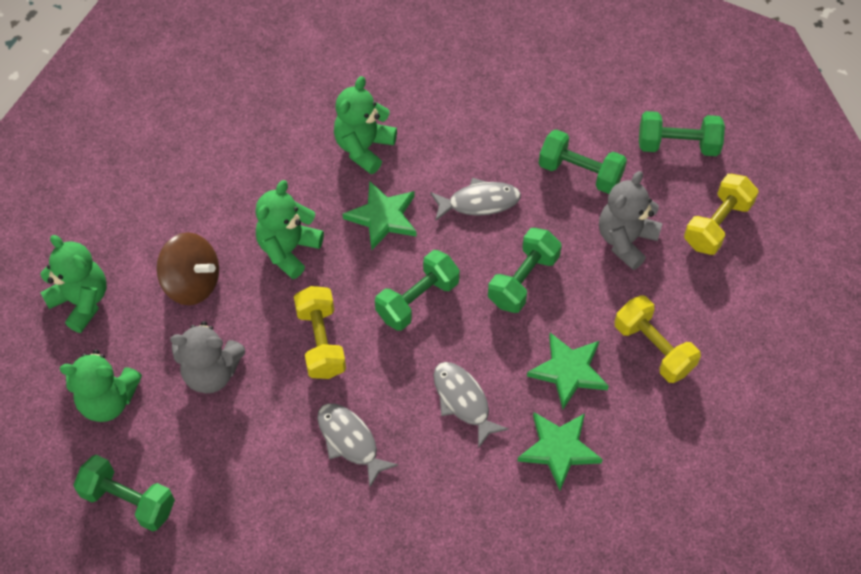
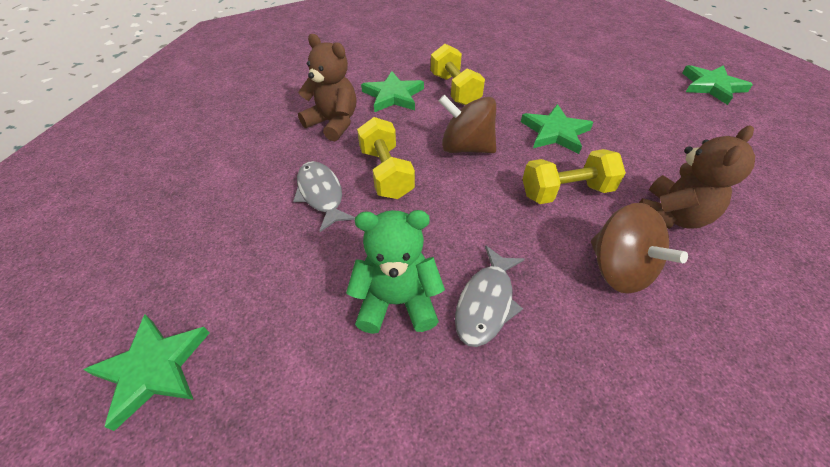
brown spinning top: [157,232,219,305] = 1 -> [439,95,496,153] [591,203,688,294] = 2
brown teddy bear: none = 0 -> [298,34,356,141] [639,125,755,229] = 2
green dumbbell: [73,455,175,532] [375,250,460,331] [488,228,562,313] [539,129,627,194] [639,111,725,156] = 5 -> none = 0
green star: [343,181,416,250] [518,412,603,490] [527,333,609,409] = 3 -> [83,314,209,431] [361,71,424,112] [521,104,594,154] [682,65,753,105] = 4
green teddy bear: [40,235,107,333] [59,349,142,422] [255,180,324,279] [334,76,397,174] = 4 -> [346,210,445,334] = 1
grey fish: [317,403,398,487] [430,178,521,221] [433,362,509,448] = 3 -> [293,161,355,232] [455,245,525,347] = 2
grey teddy bear: [170,321,245,393] [599,171,662,270] = 2 -> none = 0

